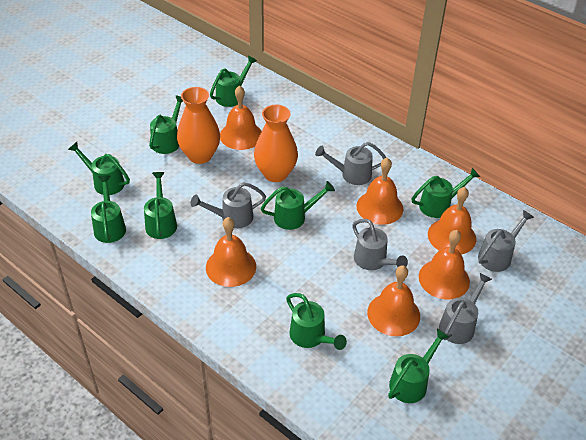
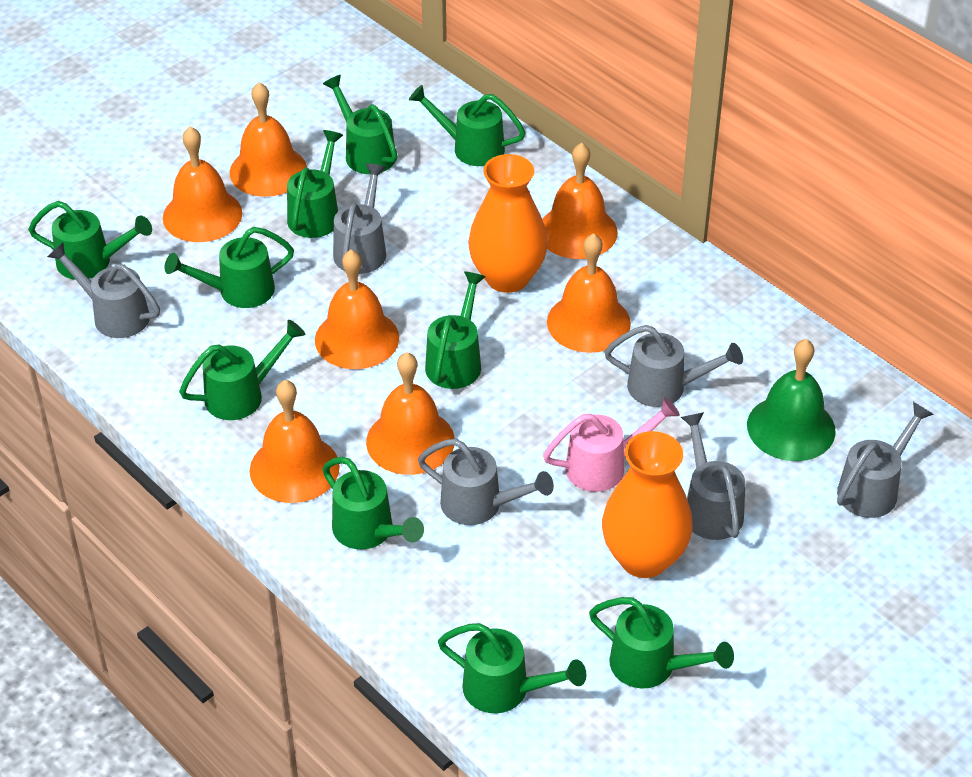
green bell: none = 0 -> [747,339,836,461] = 1
green watering can: [68,142,130,195] [91,175,126,243] [144,172,177,239] [149,95,183,154] [210,55,257,107] [261,181,335,230] [286,293,347,350] [388,329,450,403] [412,168,480,218] = 9 -> [28,201,152,280] [164,227,294,308] [179,320,305,420] [287,130,343,238] [323,75,398,174] [323,457,424,549] [409,85,526,166] [425,271,486,389] [438,623,586,713] [589,597,734,688] = 10
grey watering can: [190,182,266,228] [315,142,386,185] [352,219,408,270] [439,273,492,344] [478,210,534,272] = 5 -> [47,242,160,338] [333,163,386,274] [418,439,554,525] [604,325,743,407] [681,412,745,540] [837,402,934,518] = 6
orange bell: [206,217,256,287] [220,85,262,150] [356,157,403,225] [367,265,420,336] [419,230,470,300] [428,187,476,254] = 6 -> [163,126,242,242] [230,82,307,197] [250,380,340,503] [315,250,399,369] [366,352,455,475] [542,143,618,259] [547,233,631,353] = 7
pink watering can: none = 0 -> [543,397,680,492] = 1

